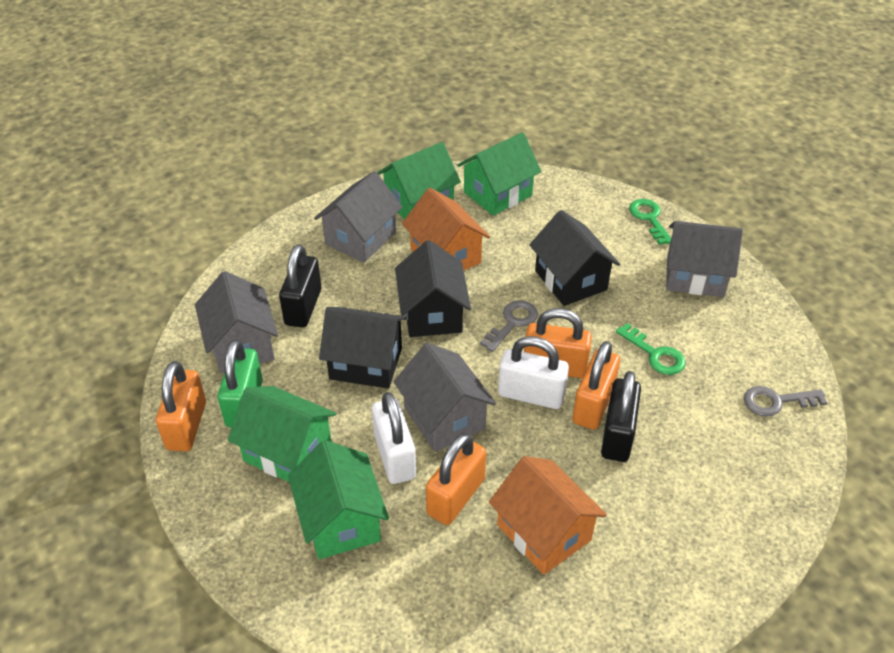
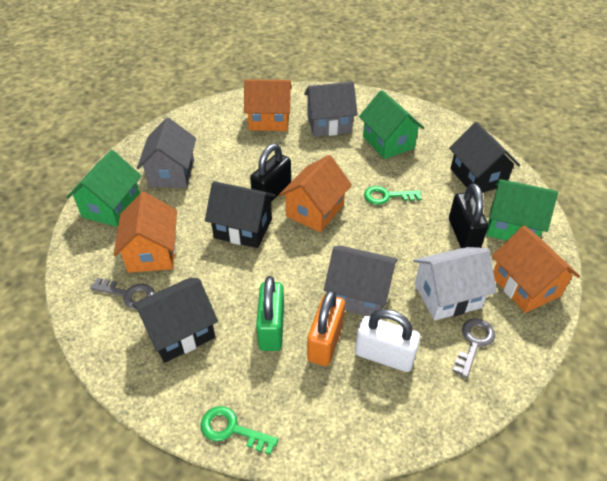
green house: [228,386,336,482] [288,440,389,559] [377,142,461,219] [457,132,541,216] = 4 -> [66,150,141,227] [359,90,424,159] [487,179,558,241] = 3
grey house: [195,271,278,373] [314,171,402,263] [394,343,496,452] [666,221,743,297] = 4 -> [137,118,196,188] [304,82,358,137] [324,246,398,317] = 3
orange house: [402,188,490,270] [489,456,607,575] = 2 -> [113,192,177,273] [244,79,292,131] [279,155,352,232] [492,225,580,313] = 4
orange padlock: [156,361,206,451] [426,433,486,525] [524,308,592,378] [572,341,620,430] = 4 -> [307,290,345,366] = 1
white house: none = 0 -> [413,247,497,320] = 1
white padlock: [372,392,416,484] [498,336,569,409] = 2 -> [355,309,421,372] = 1

